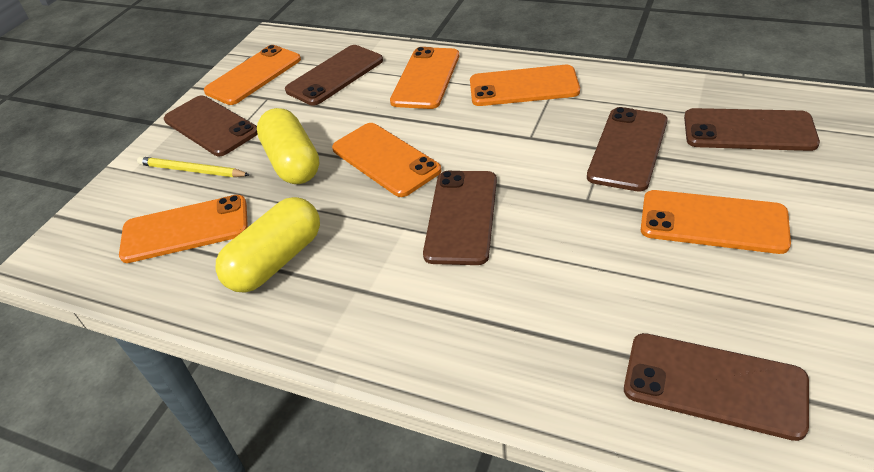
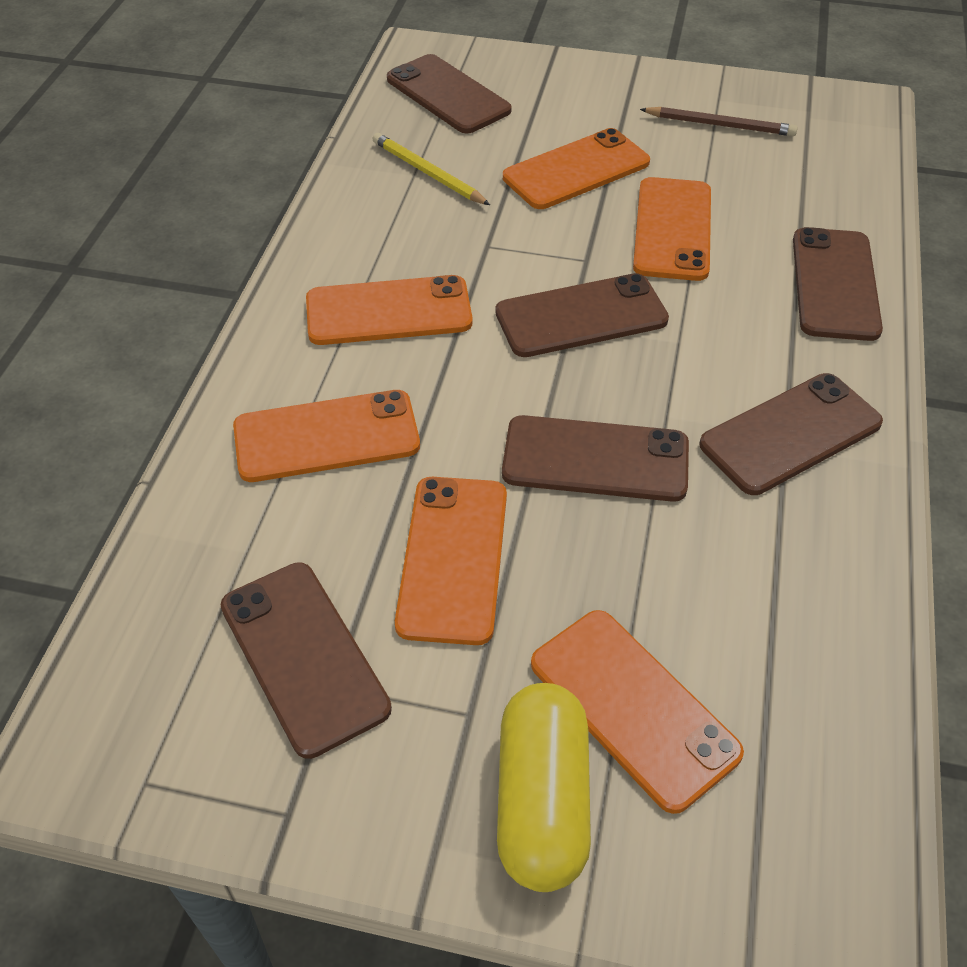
brown pencil: none = 0 -> [640,107,798,136] = 1
yellow capsule: [215,197,320,293] [257,108,319,184] = 2 -> [497,683,591,892] = 1

